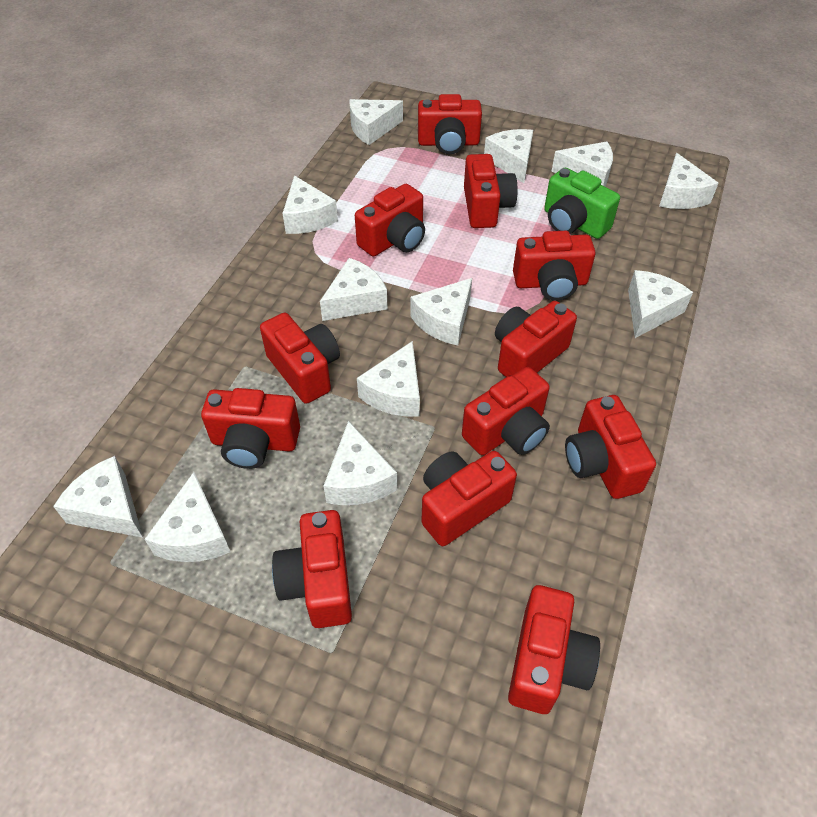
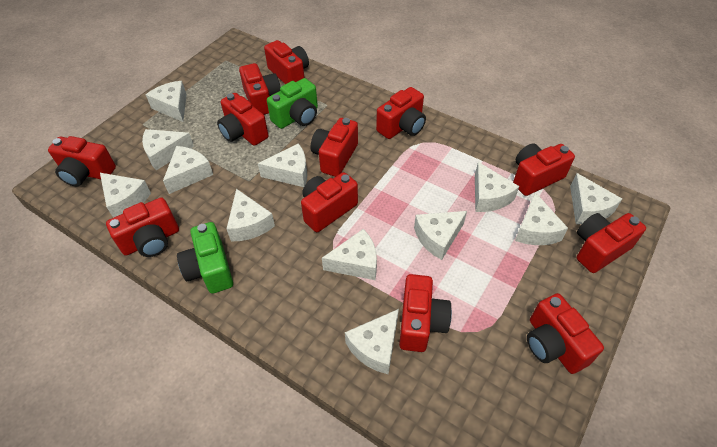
green camera: [544,168,620,239] = 1 -> [177,222,233,294] [267,78,318,129] = 2

